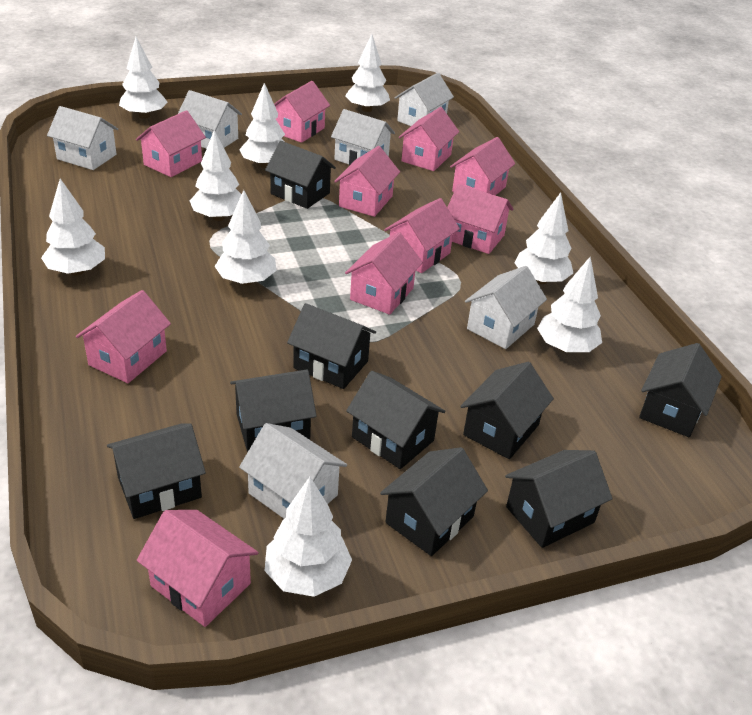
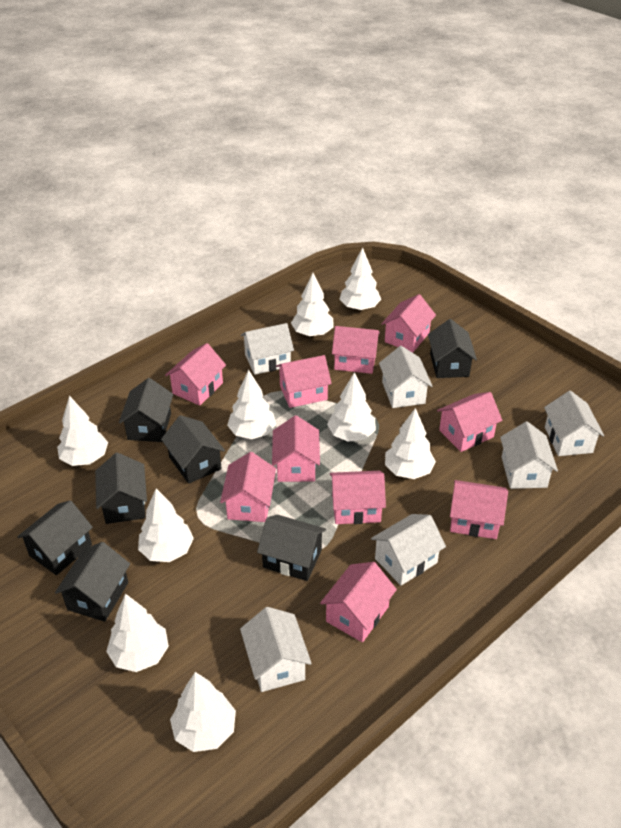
black house: [107,423,206,519] [230,370,317,451] [265,141,336,209] [287,303,376,389] [346,371,446,469] [380,447,488,556] [460,362,554,459] [505,450,612,548] [639,343,722,437] = 9 -> [17,500,93,575] [55,542,130,622] [95,452,147,524] [119,378,173,442] [161,415,225,484] [257,515,326,581] [428,319,477,378] = 7

